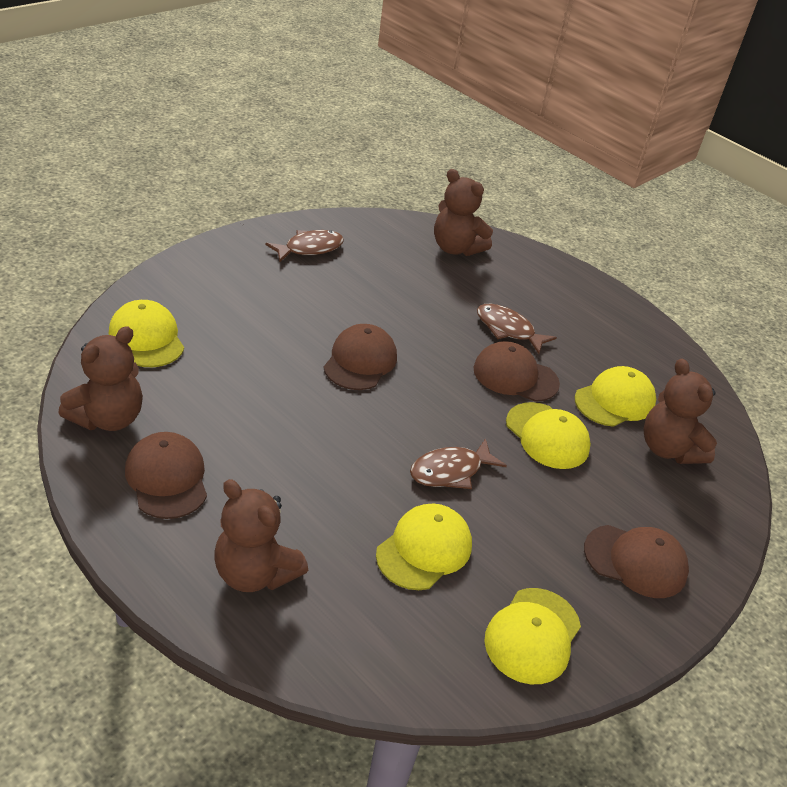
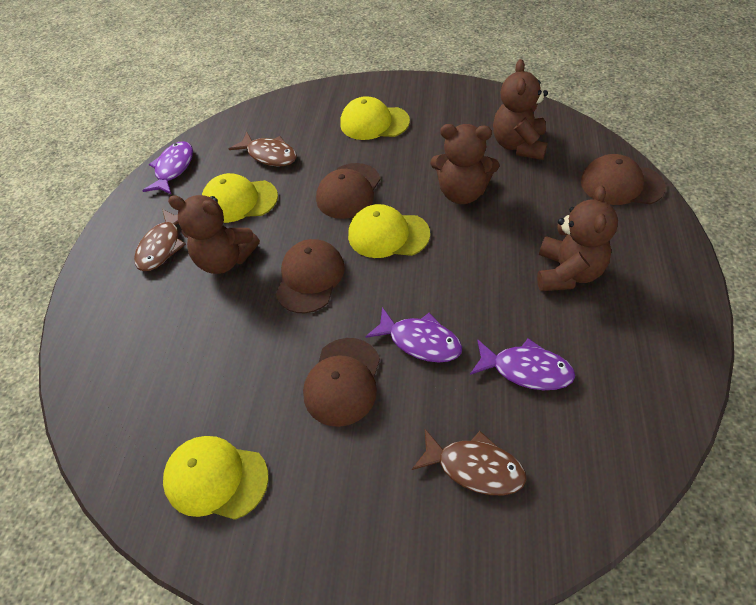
purple fish: none = 0 -> [142,141,193,195] [365,307,462,363] [470,338,575,390] = 3
yellow cap: [109,300,184,367] [376,503,472,590] [484,588,581,684] [506,402,591,469] [574,366,656,427] = 5 -> [163,436,269,520] [202,173,278,223] [340,96,410,140] [348,204,430,258] = 4

